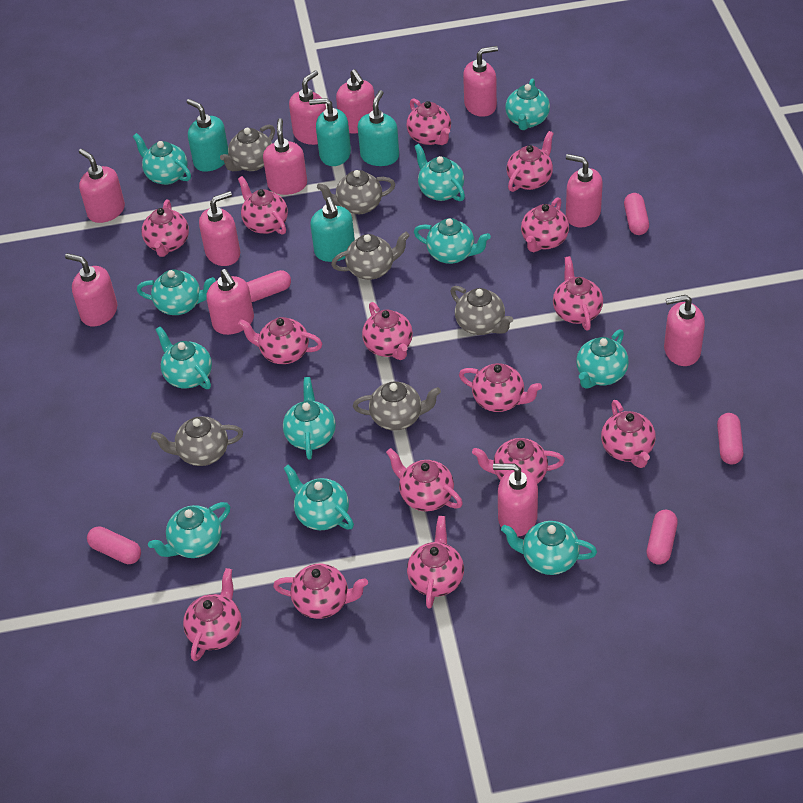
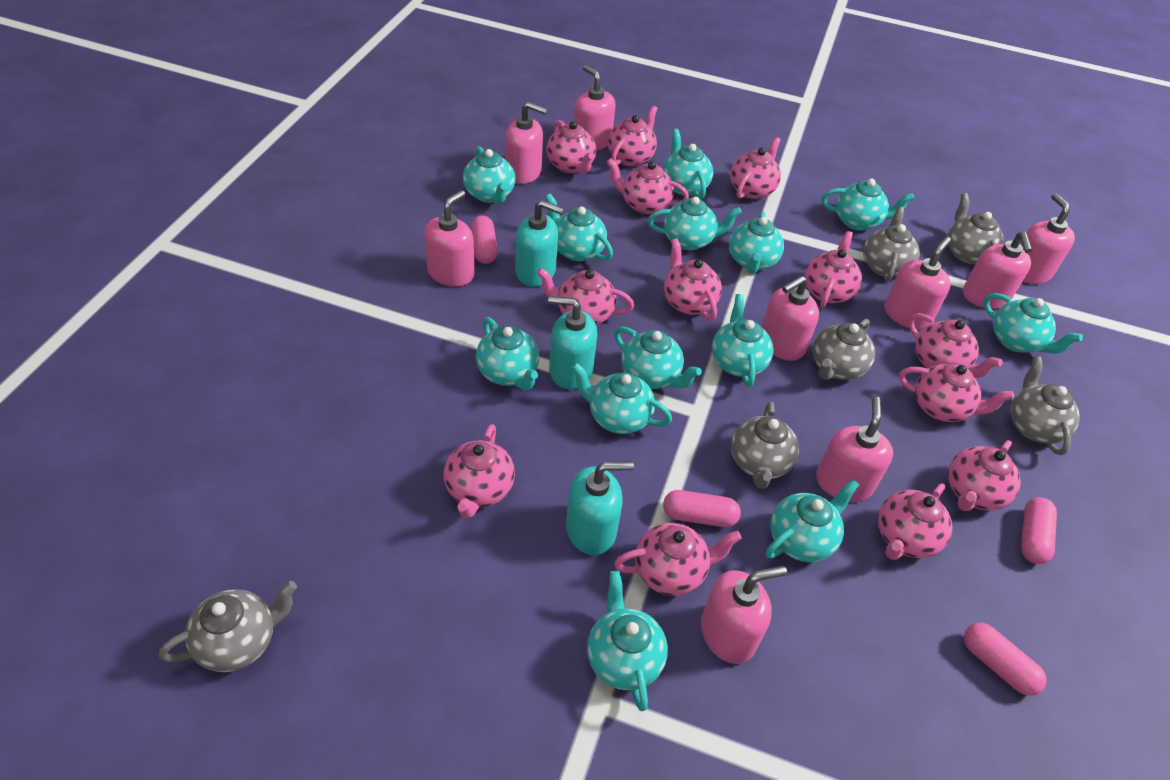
pink capsule: [87,526,141,564] [247,270,291,302] [624,193,649,235] [647,510,678,565] [717,413,743,465] = 5 -> [471,215,498,264] [663,490,741,527] [964,623,1047,696] [1021,497,1057,564] = 4
pink soap dispenser: [65,253,117,326] [79,149,125,223] [199,191,240,266] [207,269,254,335] [263,118,307,195] [289,70,326,145] [336,69,375,134] [463,46,498,117] [493,463,538,537] [566,154,603,228] [664,295,705,366] = 11 -> [424,190,475,287] [505,102,548,184] [574,65,615,151] [701,566,787,664] [762,276,819,361] [816,397,893,502] [885,237,951,329] [963,231,1032,309] [1020,193,1075,284] = 9
pink teapot: [141,200,189,257] [183,568,242,661] [238,176,288,235] [238,317,322,364] [273,564,368,619] [362,302,413,360] [386,448,463,511] [407,98,451,145] [407,516,464,609] [459,363,542,412] [472,438,565,484] [507,131,554,192] [521,197,569,252] [553,256,603,331] [601,400,656,468] = 15 -> [443,424,515,519] [537,268,634,325] [546,120,596,174] [606,158,689,214] [608,106,658,167] [614,523,742,596] [664,238,722,321] [730,137,781,199] [804,231,862,307] [878,483,953,560] [899,363,1014,422] [908,313,1002,378] [948,440,1021,511] = 13
turquoise soap dispenser: [187,99,228,172] [309,98,351,166] [310,197,355,262] [358,90,399,166] = 4 -> [515,200,564,287] [548,296,597,389] [566,462,634,555] = 3
turquoise teapot: [133,133,191,185] [137,269,216,315] [148,502,230,558] [155,326,212,389] [283,377,336,459] [283,465,354,530] [414,144,465,201] [414,218,491,264] [501,521,597,575] [505,79,550,130] [576,329,629,389] = 11 -> [463,146,515,204] [476,317,539,390] [545,193,613,261] [571,363,672,434] [587,571,668,711] [614,326,702,389] [648,197,742,250] [663,129,713,199] [712,294,774,387] [729,211,784,273] [766,479,859,562] [822,179,915,231] [984,293,1083,354] = 13

